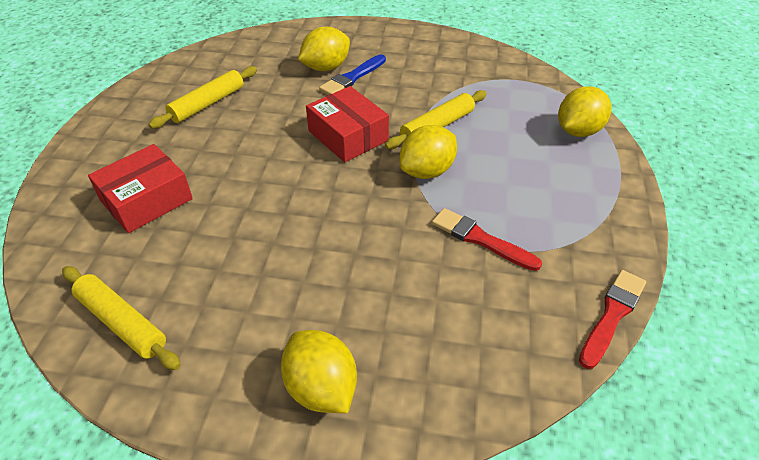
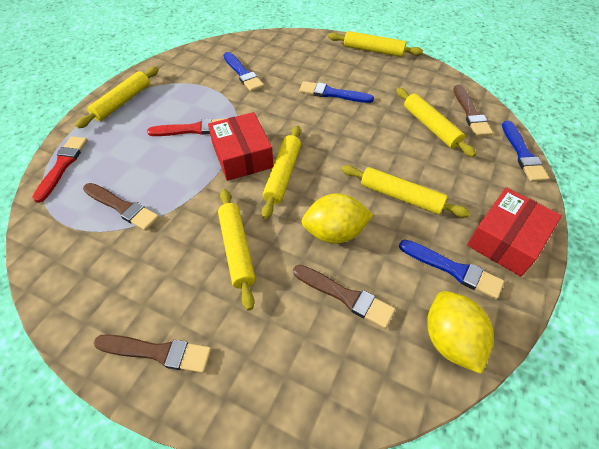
blue brush: [319,54,386,95] = 1 -> [223,52,264,92] [299,81,374,103] [399,240,504,299] [502,121,549,182] = 4
brown brush: none = 0 -> [83,183,159,231] [94,334,211,373] [293,265,395,329] [454,85,493,136] = 4
yellow lemon: [281,330,357,413] [298,27,350,71] [399,125,457,179] [558,86,611,137] = 4 -> [301,193,373,244] [427,291,494,374] = 2
yellow rolling pin: [62,266,181,370] [149,66,257,129] [385,90,487,149] = 3 -> [76,67,159,128] [218,189,256,310] [262,126,301,219] [328,31,423,57] [341,165,470,217] [396,88,476,157] = 6

